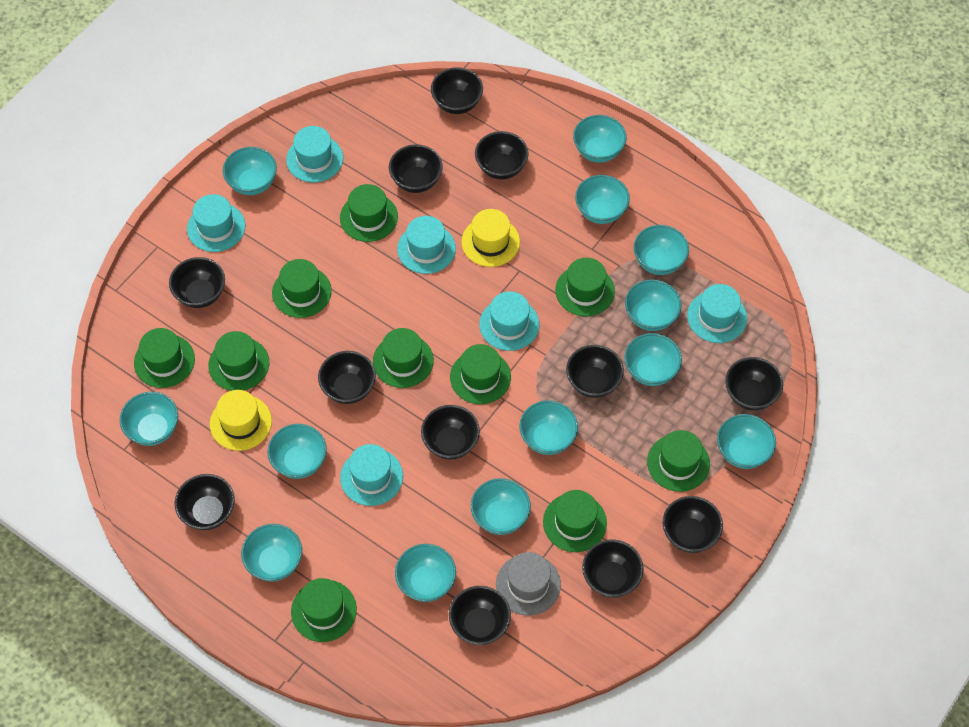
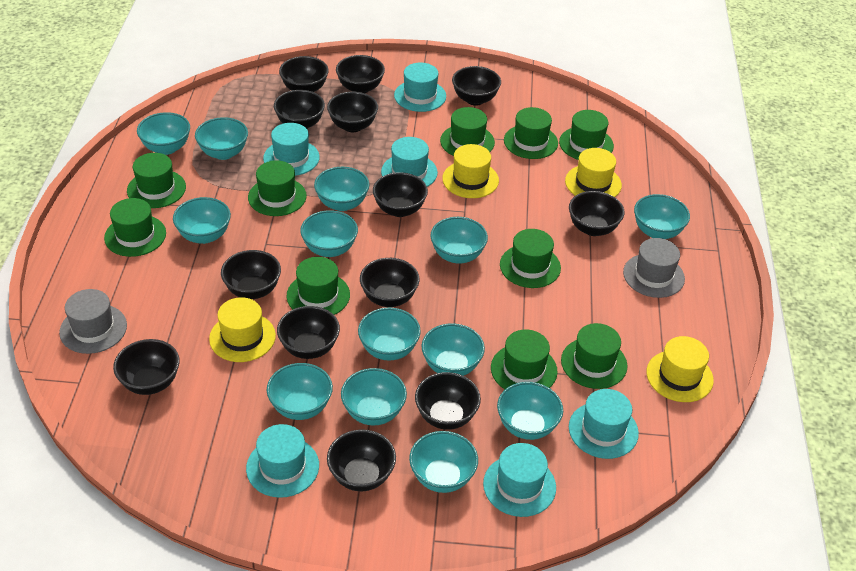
black bowl: [169,257,225,308] [175,474,235,530] [318,351,376,404] [389,144,443,193] [421,405,480,459] [431,67,483,114] [449,586,511,645] [475,131,529,179] [566,345,624,398] [582,539,644,598] [663,496,723,553] [725,357,783,410] = 12 -> [113,339,179,395] [221,250,281,299] [274,90,325,129] [277,306,340,359] [279,56,329,92] [327,92,378,132] [327,429,396,491] [336,55,385,93] [360,258,420,307] [373,172,428,217] [415,372,481,430] [452,66,501,106] [569,191,625,236] = 13
grey hat: [496,552,561,616] = 1 -> [59,289,127,354] [623,238,685,298] = 2
yellow hat: [210,390,272,451] [461,209,520,267] = 2 -> [209,297,276,362] [442,144,499,198] [565,148,622,197] [646,336,714,402] = 4

